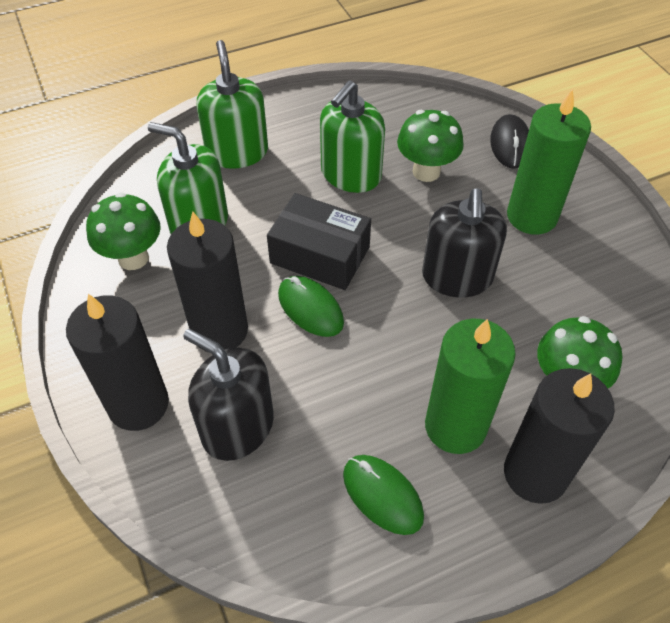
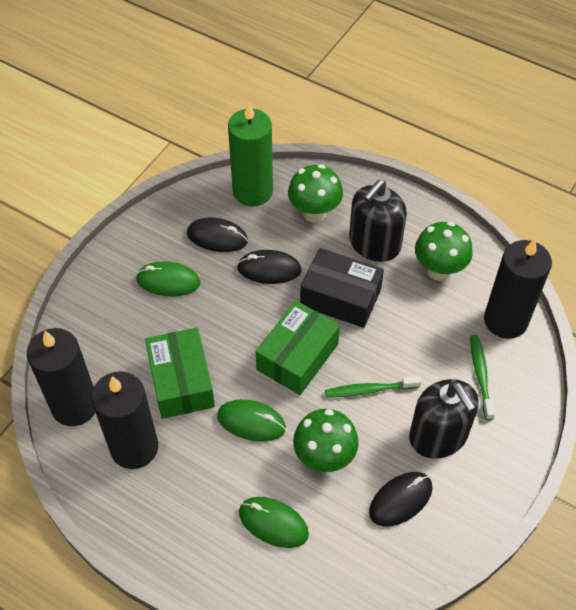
black mouse: [490,114,529,169] = 1 -> [187,218,248,252] [237,250,302,284] [369,472,432,526] = 3
green box: none = 0 -> [145,328,215,419] [256,301,340,395] = 2
green candle: [425,319,516,454] [507,89,591,235] = 2 -> [228,102,273,206] = 1
green mouse: [278,276,344,337] [343,455,424,535] = 2 -> [136,261,200,297] [217,399,286,442] [239,497,309,548] = 3
green soap dispenser: [148,122,228,234] [197,40,268,169] [320,80,385,193] = 3 -> none = 0
green toothbrush: none = 0 -> [325,376,422,397] [470,335,495,420] = 2

